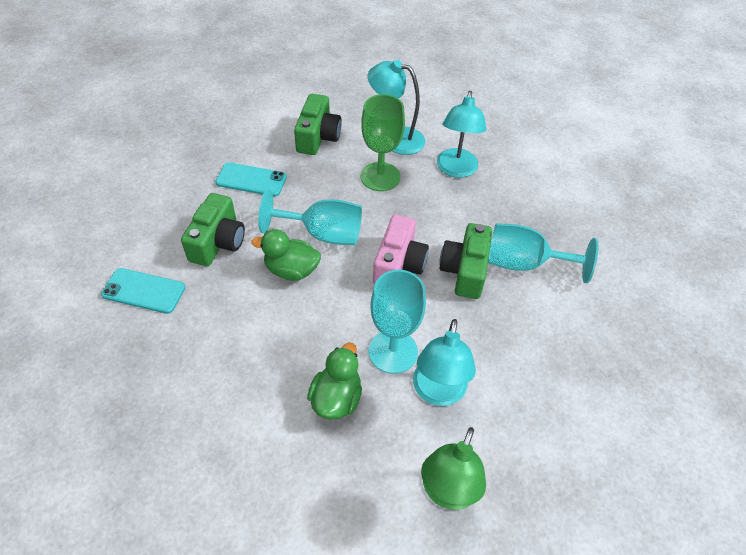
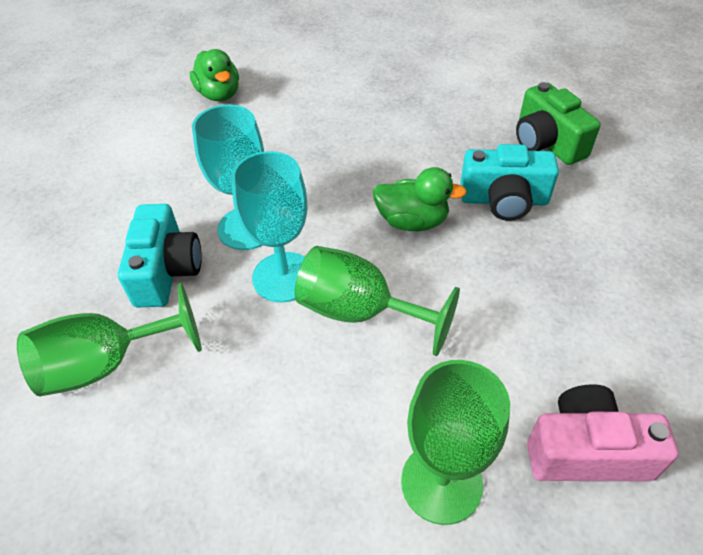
green camera: [181,193,245,266] [294,94,342,155] [439,223,492,299] = 3 -> [516,82,601,165] = 1
green goblet: [361,94,405,191] = 1 -> [17,283,202,396] [295,246,460,356] [401,360,510,525] = 3
green lamp: [421,427,486,510] = 1 -> none = 0
turquoise camera: none = 0 -> [118,204,202,307] [460,144,559,221] = 2
turquoise goblet: [258,190,362,245] [369,270,426,374] [488,223,598,283] = 3 -> [192,104,264,250] [232,151,307,303] = 2
turquoise lamp: [368,60,425,155] [413,319,476,406] [437,91,486,178] = 3 -> none = 0
turquoise phone: [101,268,185,314] [215,162,287,197] = 2 -> none = 0

